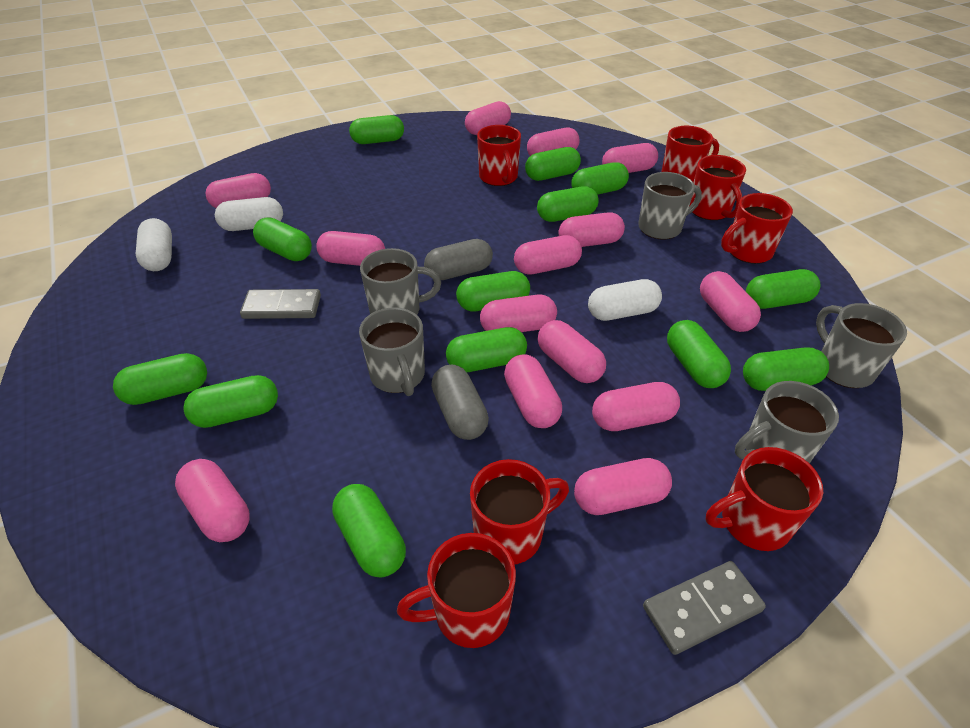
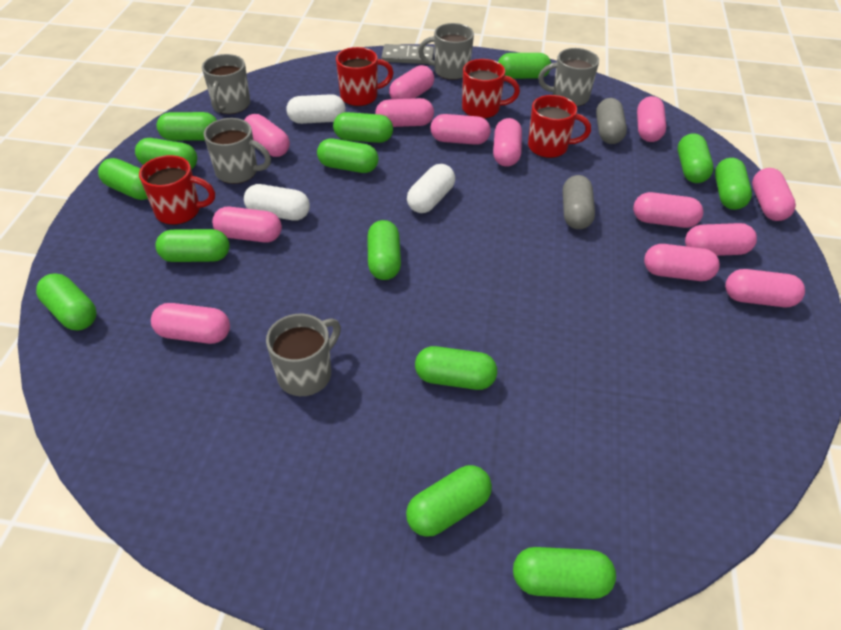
green capsule: [113,353,207,405] [183,375,278,428] [253,217,312,261] [332,484,406,577] [349,115,404,144] [446,327,527,372] [456,271,530,311] [525,147,581,181] [537,186,599,222] [571,162,629,195] [667,320,731,388] [743,348,829,391] [746,269,821,309] = 13 -> [36,273,96,331] [98,158,148,200] [135,138,197,170] [155,229,229,262] [156,112,217,141] [317,139,379,173] [333,112,393,143] [367,220,401,280] [406,465,492,537] [415,346,497,390] [498,53,551,79] [513,547,616,599] [678,133,714,183] [715,158,752,210] = 14
grey domino: [240,289,321,319] [643,561,766,655] = 2 -> [382,44,434,64] = 1
pink capsule: [175,459,250,542] [205,173,271,208] [316,231,385,266] [465,101,511,135] [480,295,557,332] [504,354,562,428] [514,235,582,275] [527,127,580,156] [538,320,606,383] [558,212,625,247] [574,458,672,515] [592,382,680,431] [602,143,658,173] [700,271,761,332] = 14 -> [151,303,230,344] [212,207,282,243] [244,114,290,157] [375,98,434,127] [389,65,434,99] [431,114,491,145] [493,118,522,167] [633,192,703,228] [637,96,666,142] [644,244,720,281] [685,223,757,256] [725,269,805,307] [752,168,796,221] = 13
red mug: [397,533,516,648] [470,459,569,564] [477,125,521,186] [661,126,719,182] [690,155,746,220] [705,447,823,551] [721,193,793,264] = 7 -> [139,155,215,225] [336,47,394,106] [462,59,520,119] [528,95,591,158] = 4

